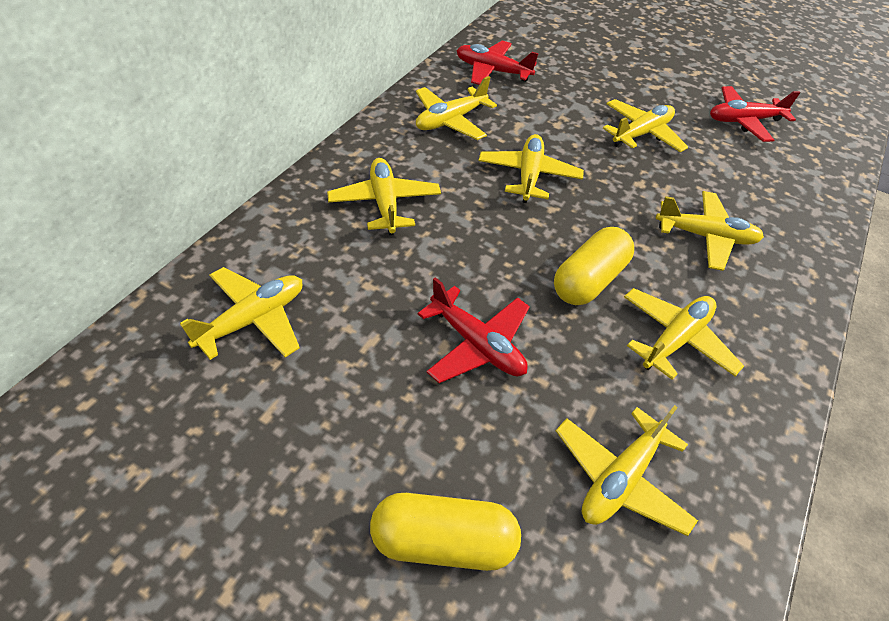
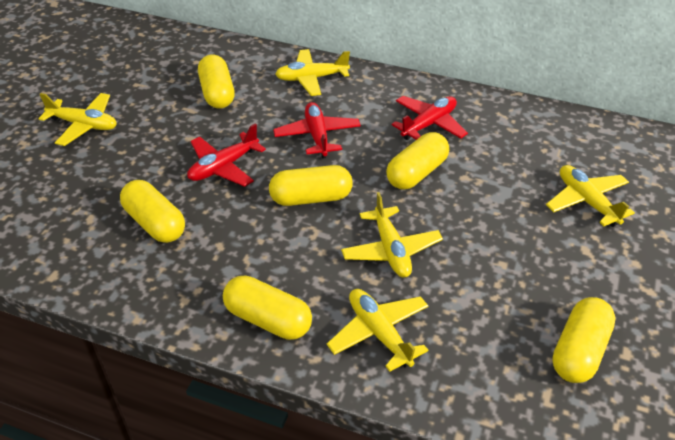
yellow capsule: [370,493,521,571] [554,227,634,305] = 2 -> [120,180,185,243] [198,54,235,109] [223,276,312,340] [269,165,353,206] [386,132,449,190] [552,297,616,383] = 6
yellow plane: [180,267,302,360] [327,158,441,235] [416,76,497,140] [479,134,584,203] [556,405,698,536] [603,99,688,152] [624,288,744,380] [656,191,764,271] = 8 -> [38,93,117,146] [275,49,350,96] [327,289,429,372] [341,192,443,278] [546,165,635,227] = 5

